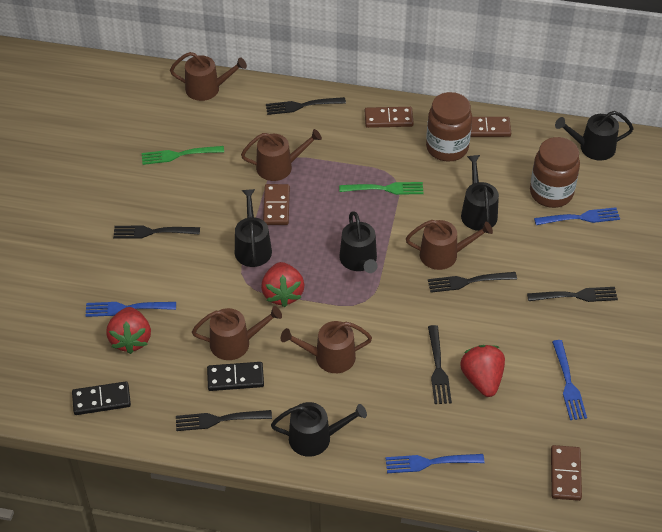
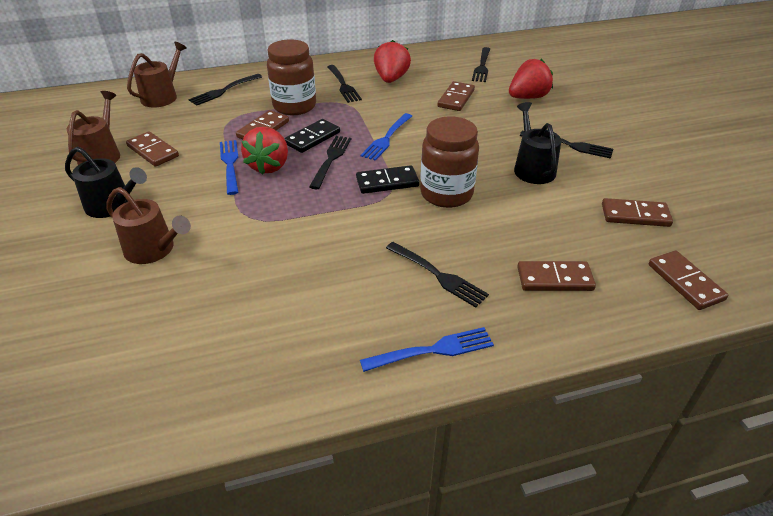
black watering can: [235,189,272,267] [271,402,367,457] [339,211,378,273] [461,155,499,231] [555,111,634,160] = 5 -> [65,147,147,218] [514,102,561,184] = 2
blue fork: [85,302,176,317] [385,454,484,473] [534,207,620,225] [552,340,587,420] = 4 -> [220,140,238,195] [360,327,494,372] [361,113,412,161] = 3
brown domino: [263,184,290,225] [365,107,414,128] [471,117,511,137] [551,445,582,501] = 4 -> [126,131,179,167] [236,110,289,139] [438,81,475,111] [517,261,596,291] [602,198,673,227] [649,250,728,310] = 6
brown watering can: [170,52,247,101] [192,306,282,360] [241,129,322,181] [281,321,372,373] [406,220,493,270] = 5 -> [67,91,120,165] [106,187,191,264] [127,42,186,107] = 3
green fork: [142,146,224,165] [339,182,424,195] = 2 -> none = 0

